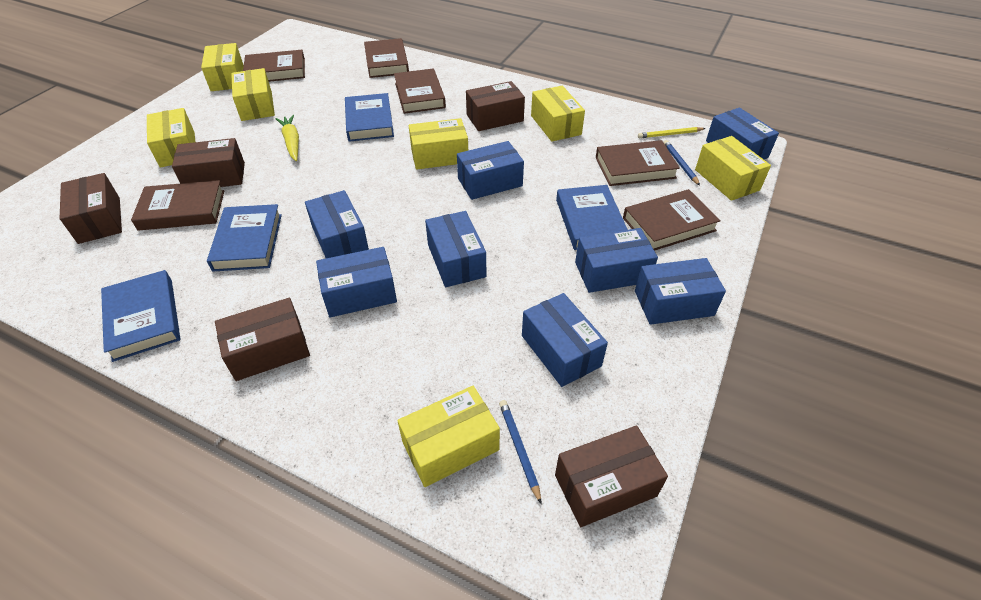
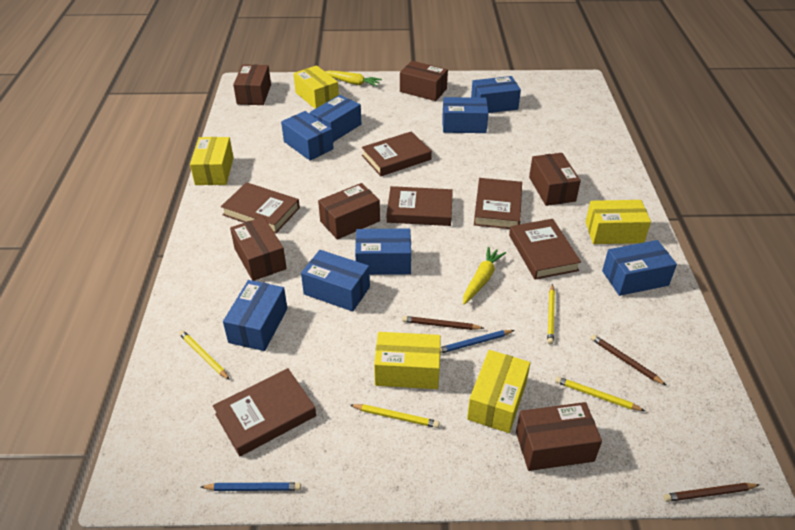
blue book: [101,270,180,362] [207,204,282,272] [345,93,394,142] [556,185,628,250] = 4 -> none = 0
brown box: [59,173,122,244] [172,138,245,187] [215,298,310,381] [466,81,525,131] [555,425,668,527] = 5 -> [230,217,287,281] [233,64,271,105] [318,183,380,240] [400,61,448,101] [516,402,602,471] [529,153,581,206] = 6
brown pencil: none = 0 -> [402,316,484,330] [590,334,667,386] [663,483,759,502] = 3
yellow box: [147,108,195,167] [201,43,244,91] [231,68,275,121] [397,386,500,487] [409,118,468,169] [531,86,585,142] [695,136,771,201] = 7 -> [190,137,234,185] [293,65,339,109] [374,332,441,389] [467,350,530,433] [585,200,651,244] = 5
yellow carrot: [276,115,299,161] = 1 -> [325,71,382,87] [463,247,506,305] = 2
yellow pencil: [638,127,706,139] = 1 -> [179,330,230,380] [350,404,440,428] [547,284,555,345] [555,377,645,411] = 4

